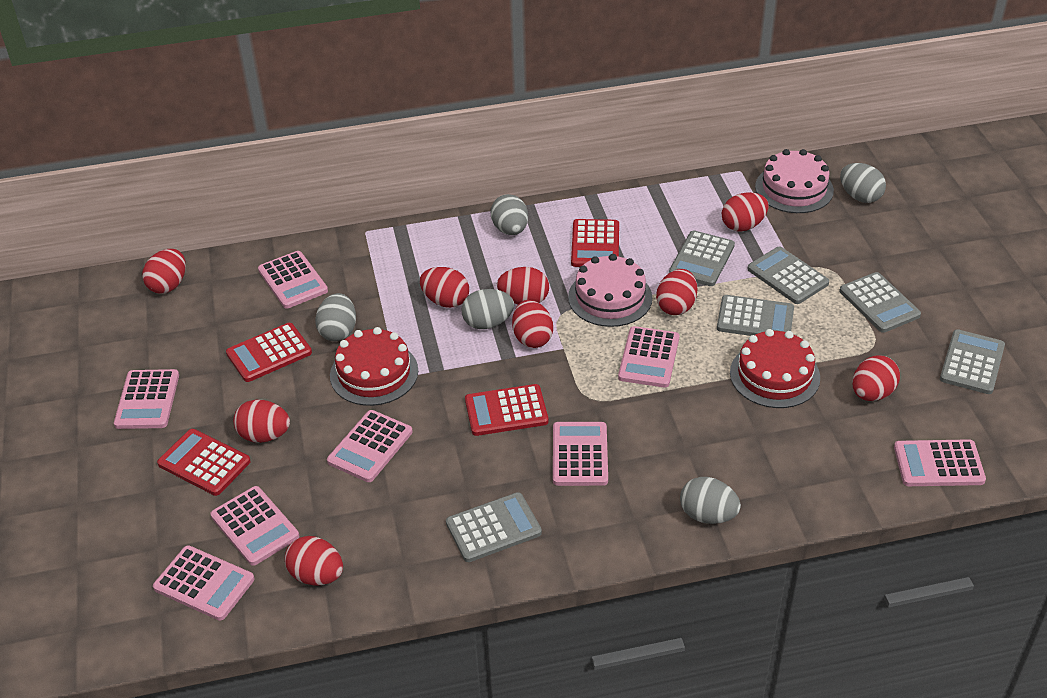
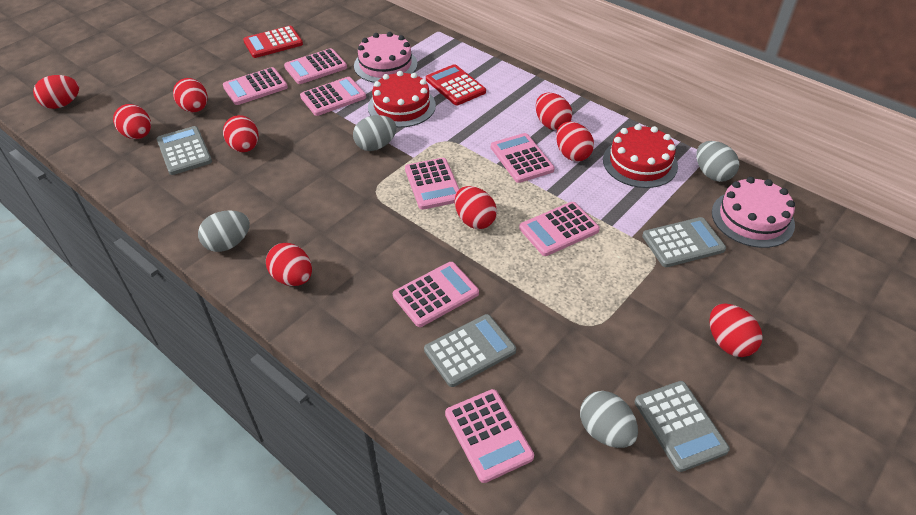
grey calculator: [446,492,542,562] [669,230,735,286] [717,295,794,336] [748,246,829,304] [839,272,921,333] [940,329,1005,394] = 6 -> [157,126,212,175] [424,314,516,387] [635,381,730,472] [642,217,726,267] = 4
grey egg: [315,293,356,341] [461,289,514,329] [491,194,528,235] [680,477,741,524] [840,163,886,203] = 5 -> [198,210,250,252] [353,115,397,151] [580,391,638,448] [696,141,739,182] = 4
red calculator: [157,429,251,496] [226,323,312,382] [465,384,548,436] [571,219,619,267] = 4 -> [243,26,303,58] [426,64,486,105] = 2

